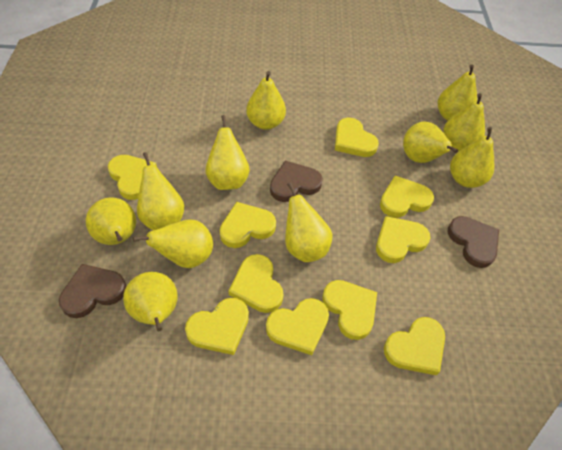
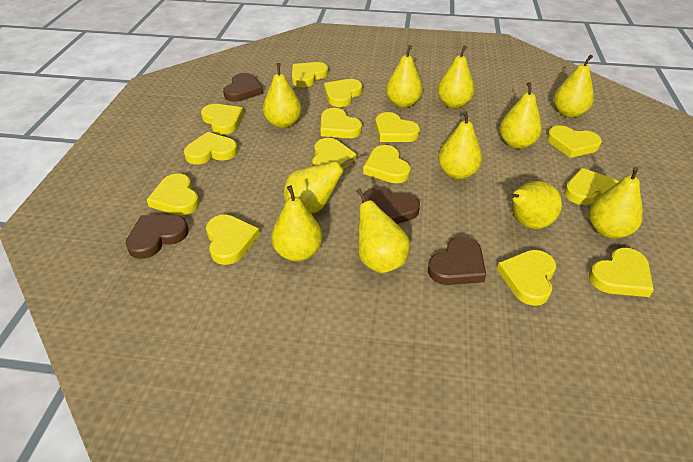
brown heart: [59,264,126,318] [270,160,323,202] [448,216,499,268] = 3 -> [125,215,189,259] [223,73,263,102] [362,188,420,224] [428,236,486,285] = 4
yellow heart: [108,155,157,200] [185,298,249,355] [220,202,276,248] [228,254,284,313] [266,298,329,355] [322,280,377,340] [335,118,379,157] [376,216,430,263] [380,175,434,218] [384,317,445,375] = 10 -> [147,173,199,216] [184,132,238,165] [201,104,244,135] [206,215,260,265] [292,62,328,87] [312,138,356,169] [321,108,362,138] [324,79,362,107] [363,145,411,183] [375,112,420,142] [497,250,556,306] [547,126,602,158] [564,168,619,205] [589,248,654,297] = 14

